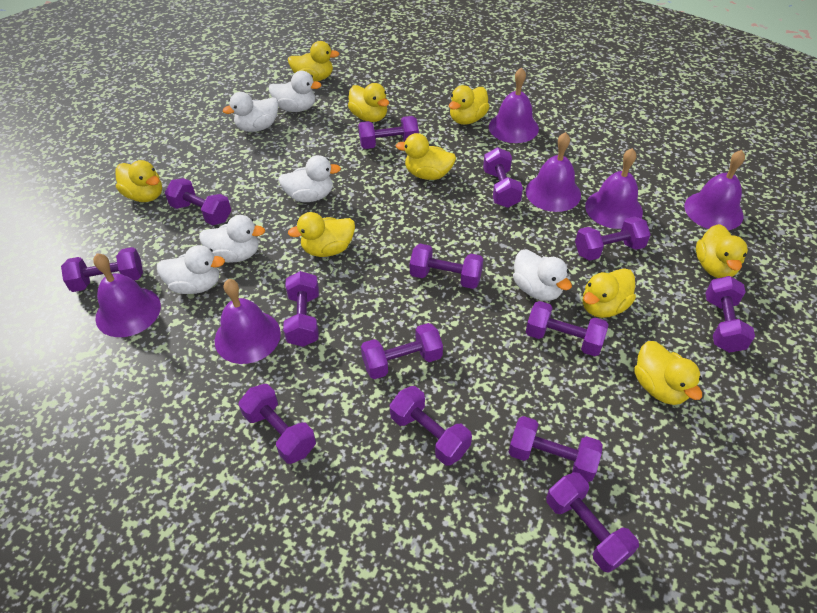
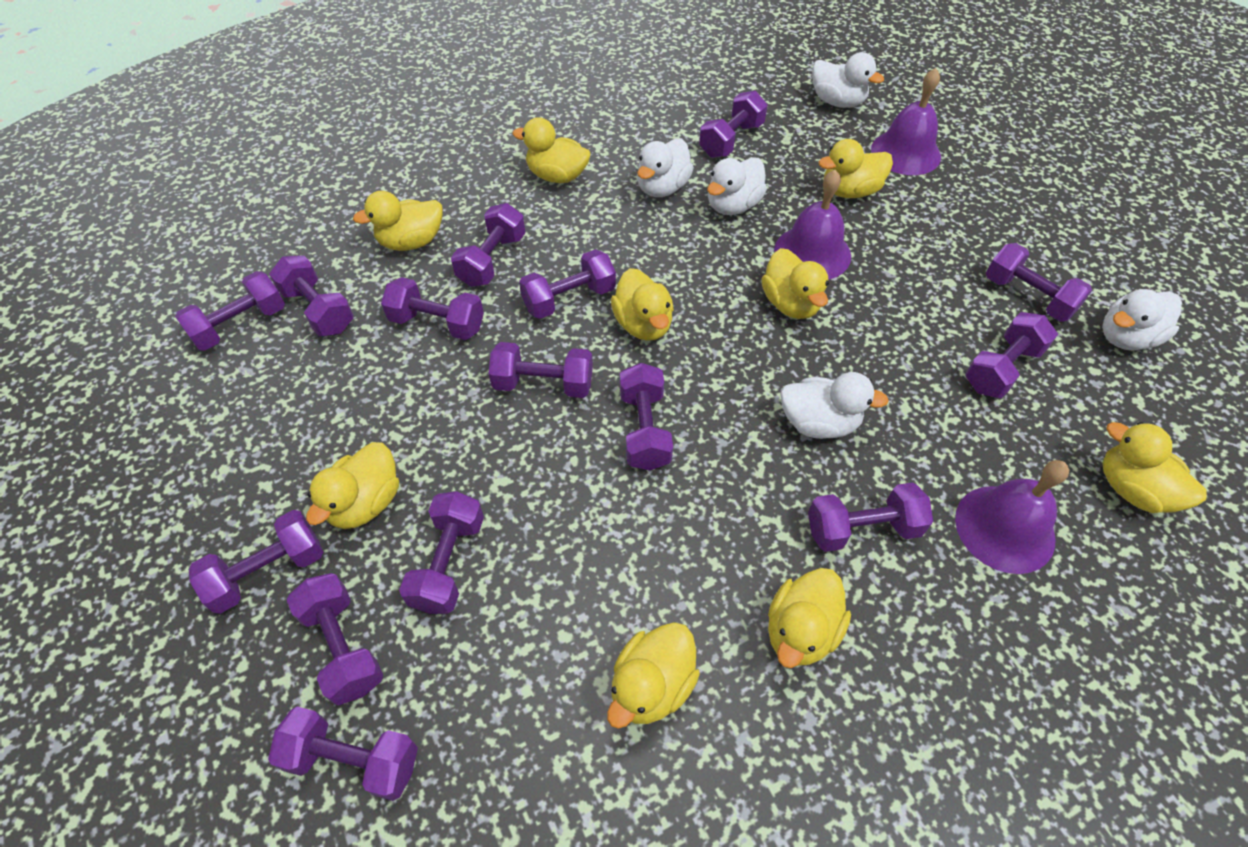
purple bell: [93,254,161,337] [215,279,281,364] [489,67,539,143] [526,132,581,212] [585,148,643,229] [684,150,745,230] = 6 -> [774,170,851,280] [871,68,941,175] [955,460,1069,574] = 3
purple dumbbell: [61,247,143,292] [165,178,231,225] [238,384,316,464] [283,271,319,347] [358,116,419,149] [361,323,443,379] [390,386,472,466] [410,244,483,289] [483,147,523,208] [509,416,603,482] [526,301,609,356] [546,472,639,573] [575,216,651,261] [705,276,755,353] = 14 -> [175,271,285,351] [189,510,323,614] [268,706,418,801] [269,255,354,336] [287,573,383,706] [381,277,484,340] [399,491,484,614] [451,203,525,287] [488,342,593,398] [519,249,616,319] [620,363,673,471] [699,91,768,158] [808,482,933,552] [965,312,1058,398] [986,243,1092,322] = 15
white duck: [157,245,225,294] [199,215,265,263] [223,92,278,132] [269,71,322,112] [278,155,341,202] [513,249,572,301] = 6 -> [637,138,694,197] [707,157,767,215] [780,372,889,439] [812,52,884,108] [1102,289,1182,350] = 5

